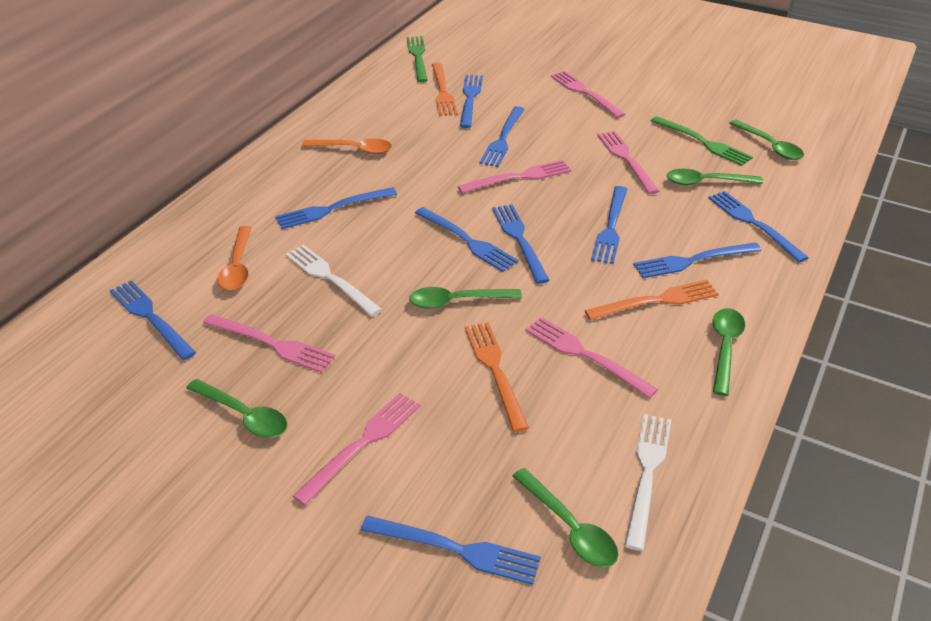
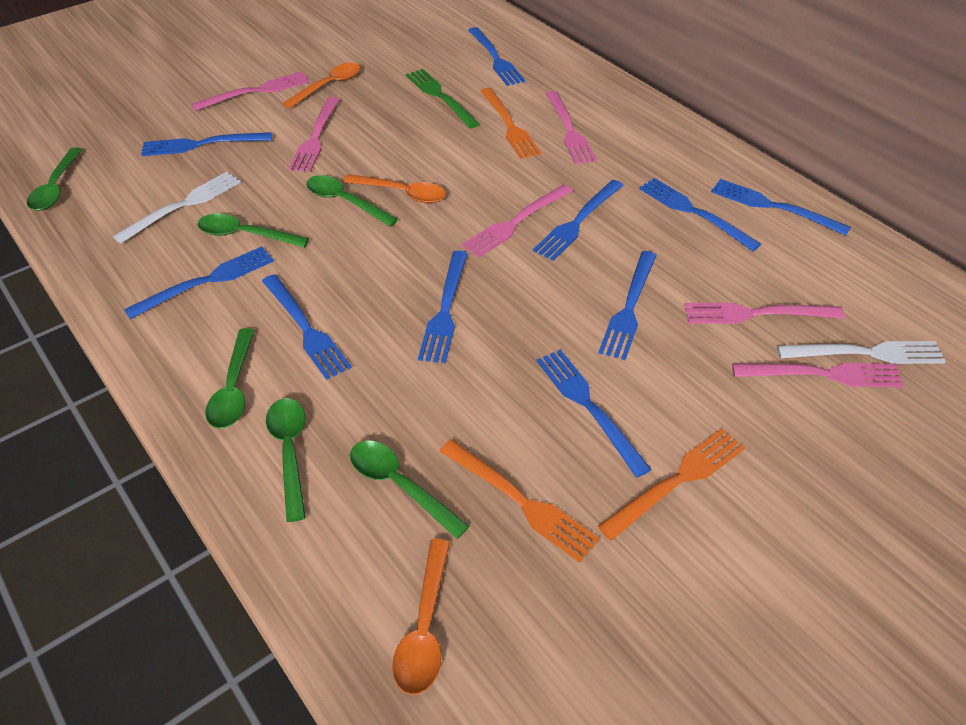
green fork: [407,36,428,82] [651,116,753,166] = 2 -> [406,69,480,128] = 1
orange spoon: [218,226,252,291] [302,139,392,154] = 2 -> [282,63,360,109] [343,174,446,203] [392,539,450,695] = 3

